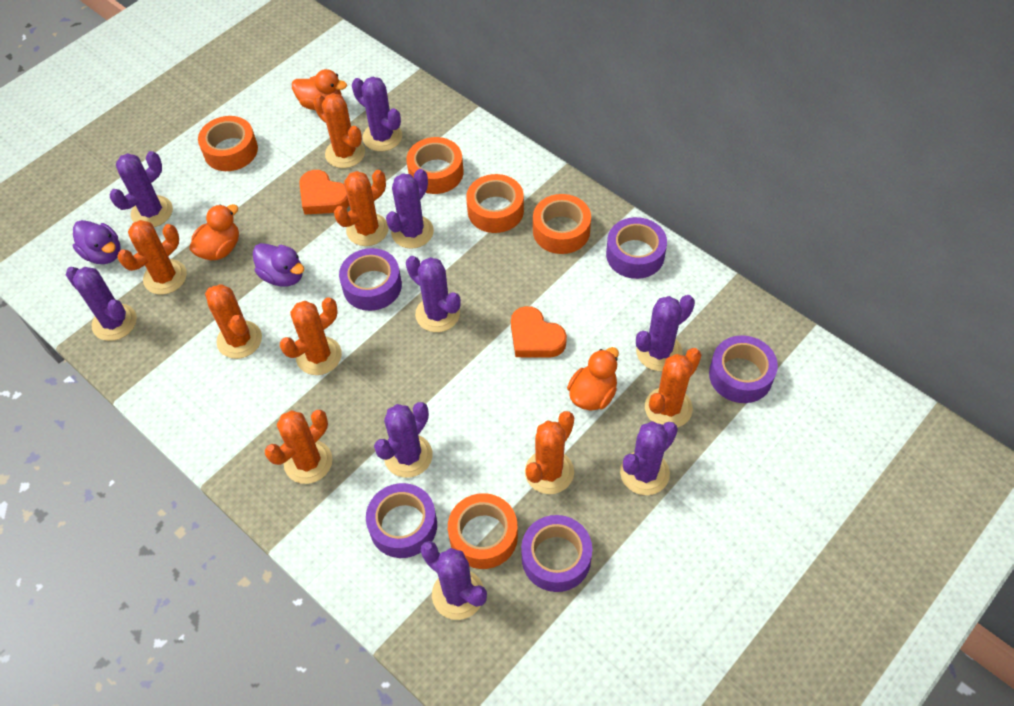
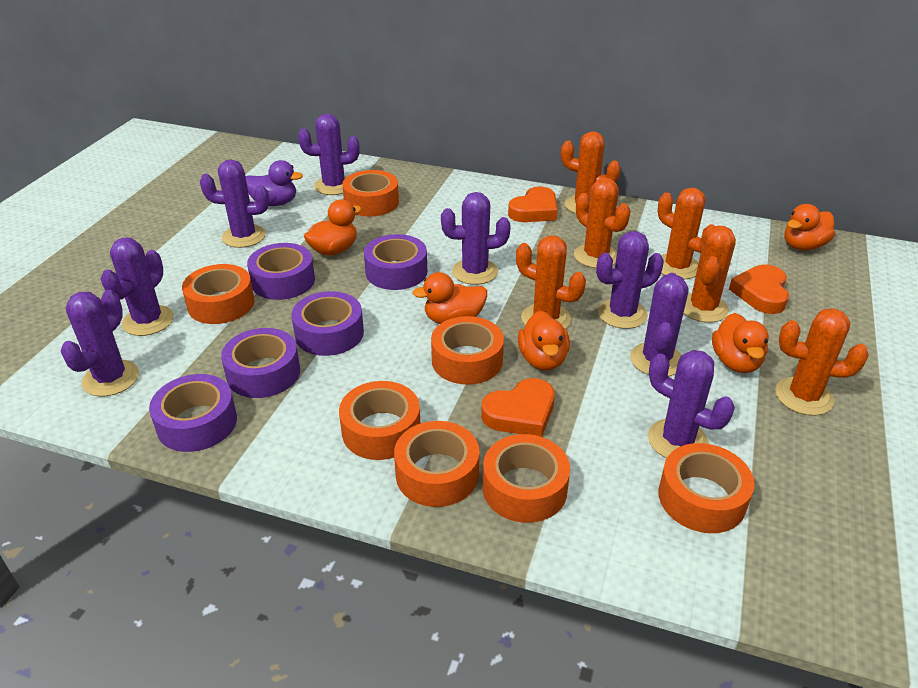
orange cactus: [118,220,187,295] [205,284,262,359] [265,410,333,484] [280,297,342,375] [313,93,365,168] [334,170,389,246] [525,411,574,494] [645,348,701,428] = 8 -> [516,235,586,329] [561,131,621,214] [574,178,631,268] [658,187,715,279] [683,226,736,323] [775,308,869,416] = 6
orange duck: [189,204,239,260] [292,69,347,110] [567,347,619,411] = 3 -> [304,200,362,256] [412,272,487,324] [518,311,570,371] [712,313,769,373] [784,204,835,251] = 5
orange heart: [299,170,349,215] [511,306,567,358] = 2 -> [481,378,555,437] [508,186,557,222] [729,265,789,314] = 3
orange tape: [198,116,258,171] [406,137,463,194] [448,493,518,569] [466,174,524,233] [533,194,591,254] = 5 -> [182,264,255,324] [339,381,420,460] [342,170,399,217] [394,421,479,507] [431,316,504,385] [483,434,570,523] [658,443,755,533] = 7
purple cactus: [66,267,137,341] [110,151,173,227] [352,77,402,151] [374,402,433,478] [386,169,434,249] [406,256,461,332] [421,541,487,620] [620,421,678,495] [636,295,695,371] = 9 -> [61,290,139,397] [101,238,174,336] [200,159,269,248] [298,114,360,195] [441,192,511,285] [596,231,664,329] [630,273,688,376] [648,350,735,458] = 8
purple duck: [73,220,121,264] [253,243,304,287] = 2 -> [246,160,303,206] = 1

